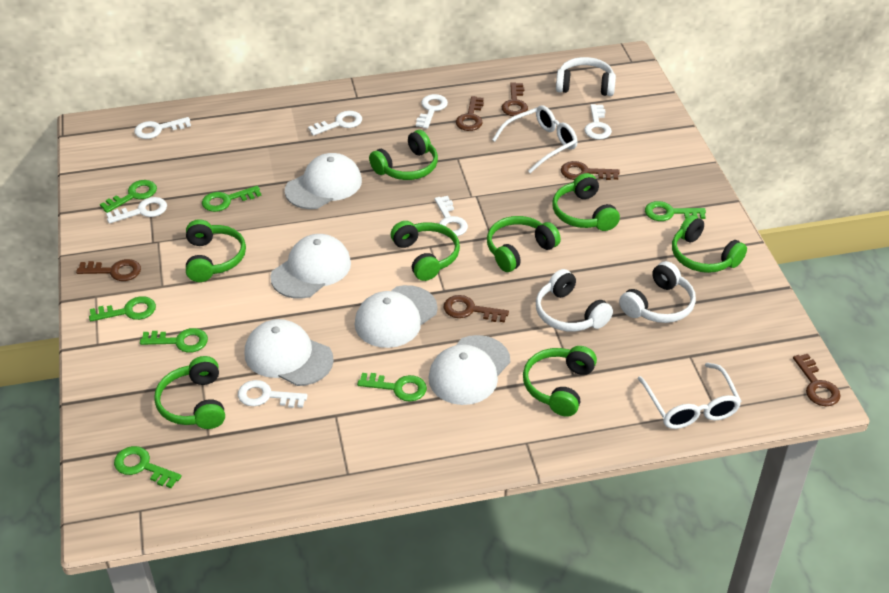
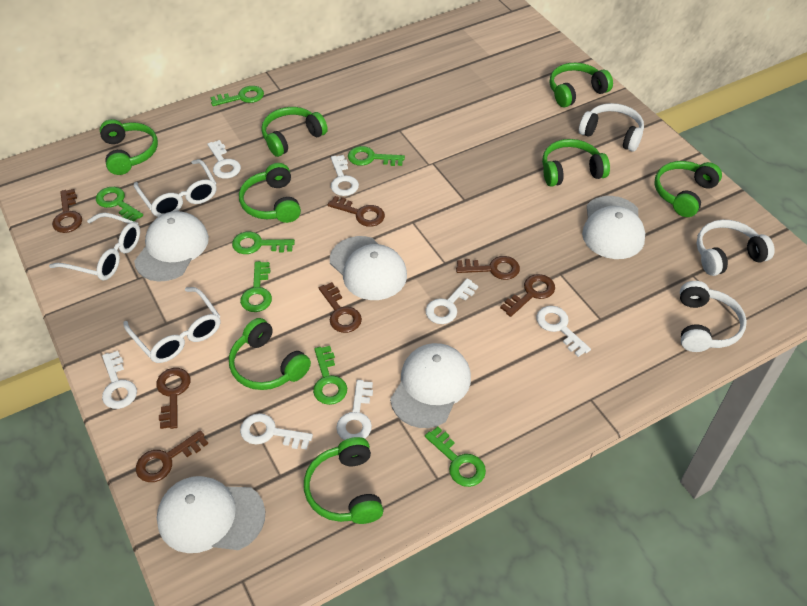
brown key: [76,259,141,281] [444,295,509,323] [456,96,484,131] [502,82,528,116] [561,161,620,180] [793,354,841,406] = 6 -> [52,189,82,233] [136,430,208,482] [156,368,190,429] [319,282,362,333] [328,196,385,227] [456,256,520,280] [500,274,555,317] = 7
white glasses: [492,105,577,173] [638,363,742,429] = 2 -> [49,213,140,280] [123,287,221,363] [134,159,217,217] = 3

